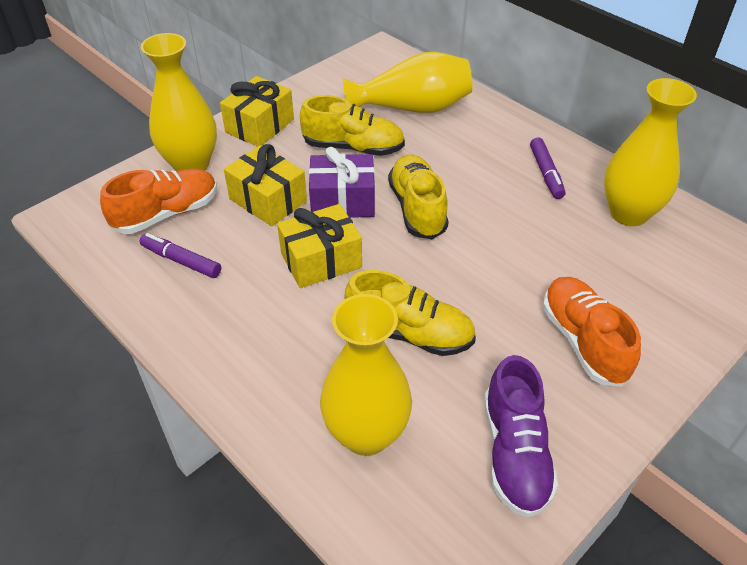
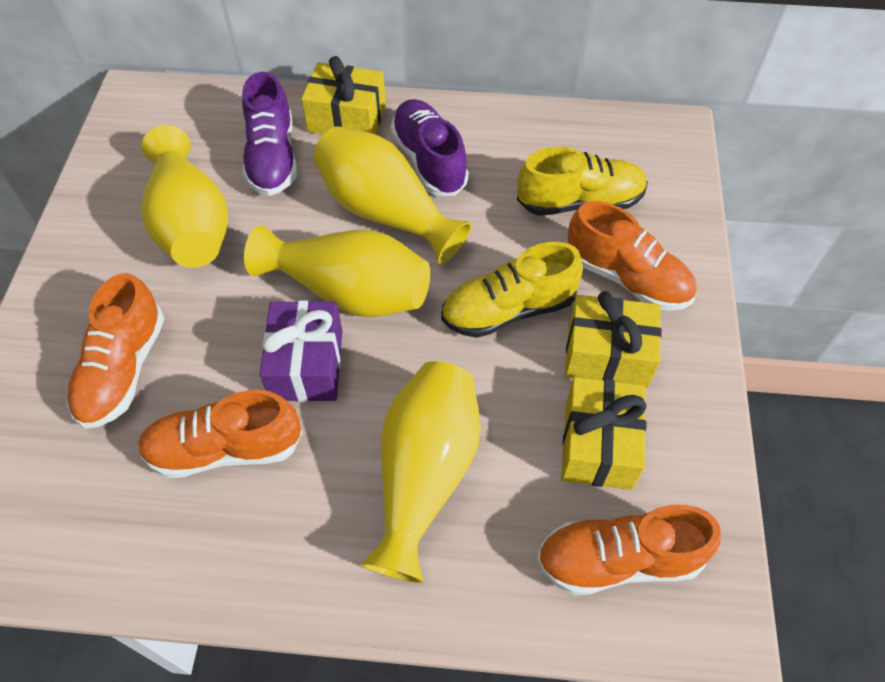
orange shoe: [100,169,217,234] [543,277,641,387] = 2 -> [66,273,164,429] [137,390,302,478] [537,505,721,595] [568,201,697,311] = 4
purple marker: [140,233,221,278] [530,137,566,199] = 2 -> none = 0
purple shoe: [484,355,559,518] = 1 -> [242,72,297,196] [390,99,469,196] = 2
yellow shoe: [300,95,405,156] [344,270,476,356] [388,154,449,239] = 3 -> [441,242,583,338] [517,147,648,216] = 2

